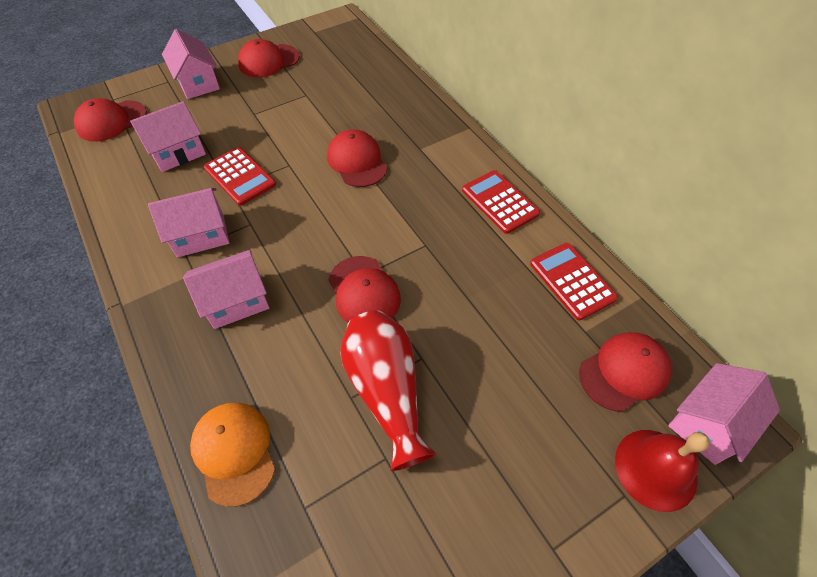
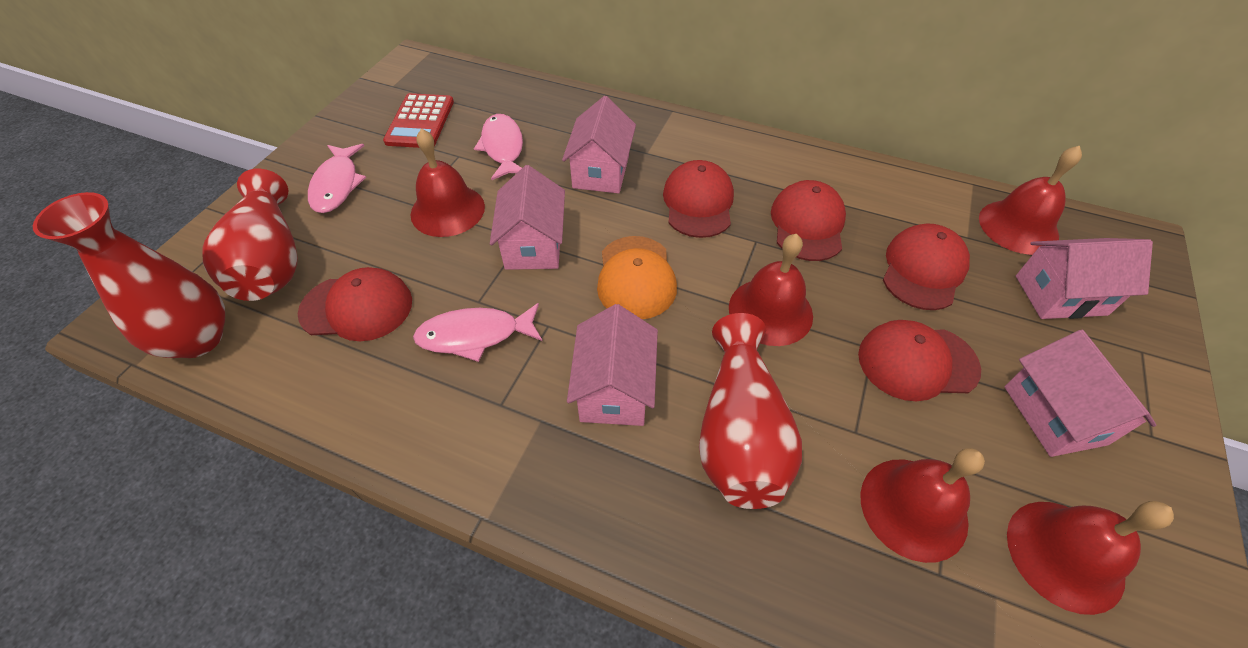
pink fish: none = 0 -> [308,144,366,213] [413,303,542,362] [474,114,523,181] = 3
red bell: [615,430,710,512] = 1 -> [410,129,485,237] [729,234,813,346] [860,448,985,563] [979,146,1082,255] [1007,501,1174,615] = 5
red calculator: [204,147,276,206] [462,170,540,234] [530,243,618,320] = 3 -> [383,93,454,148] = 1
red vase: [340,310,436,471] = 1 -> [33,192,225,358] [203,169,298,301] [699,313,802,509] = 3

